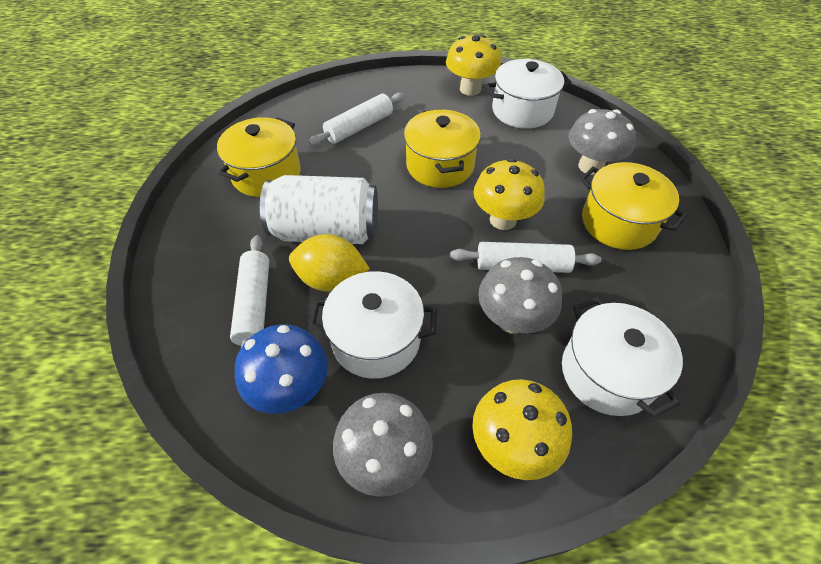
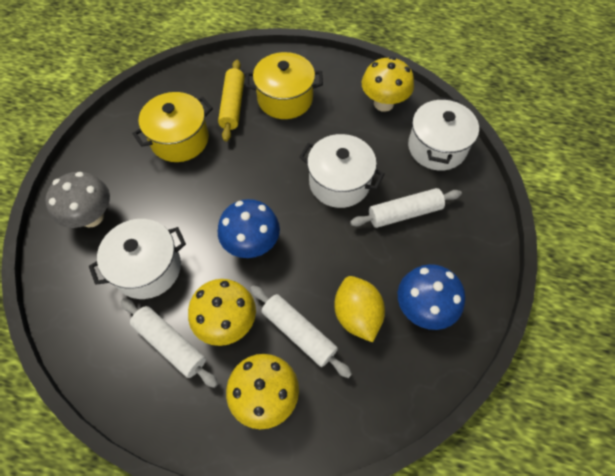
blue mushroom: [235,325,328,414] = 1 -> [218,199,280,258] [398,264,465,330] = 2
grey mushroom: [333,393,433,497] [478,257,562,334] [568,109,636,175] = 3 -> [45,172,110,228] = 1
white can: [260,175,378,244] = 1 -> none = 0
yellow pot: [217,117,301,197] [404,109,481,188] [580,162,687,250] = 3 -> [132,92,213,162] [245,52,323,119] = 2
yellow rolling pin: none = 0 -> [218,60,245,142] = 1

